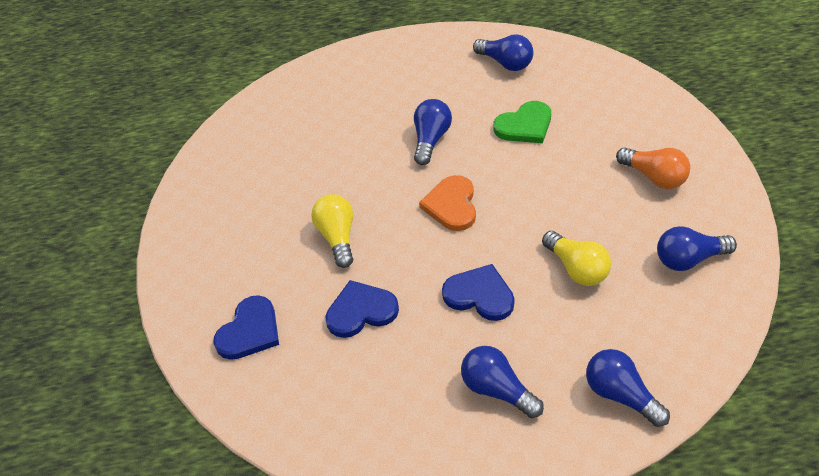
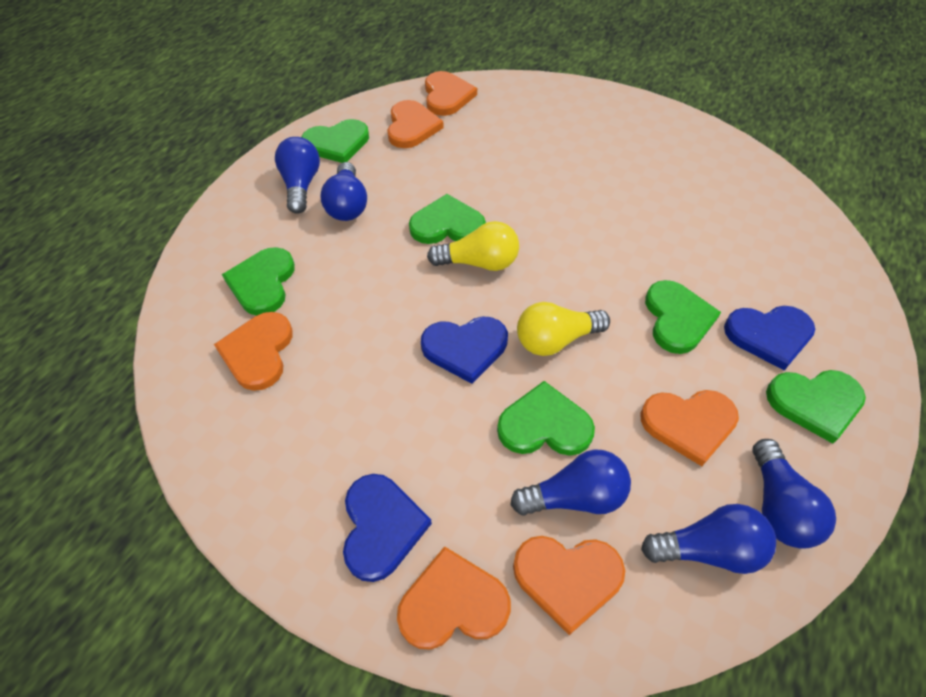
green heart: [494,101,551,143] = 1 -> [222,247,295,316] [301,119,369,163] [409,194,486,244] [497,381,595,456] [645,280,721,354] [766,370,866,444] = 6
orange heart: [419,175,476,231] = 1 -> [214,312,293,391] [387,100,444,148] [397,546,511,650] [425,71,477,116] [513,536,625,635] [640,390,739,466] = 6
orange light bulb: [616,147,690,189] = 1 -> none = 0

